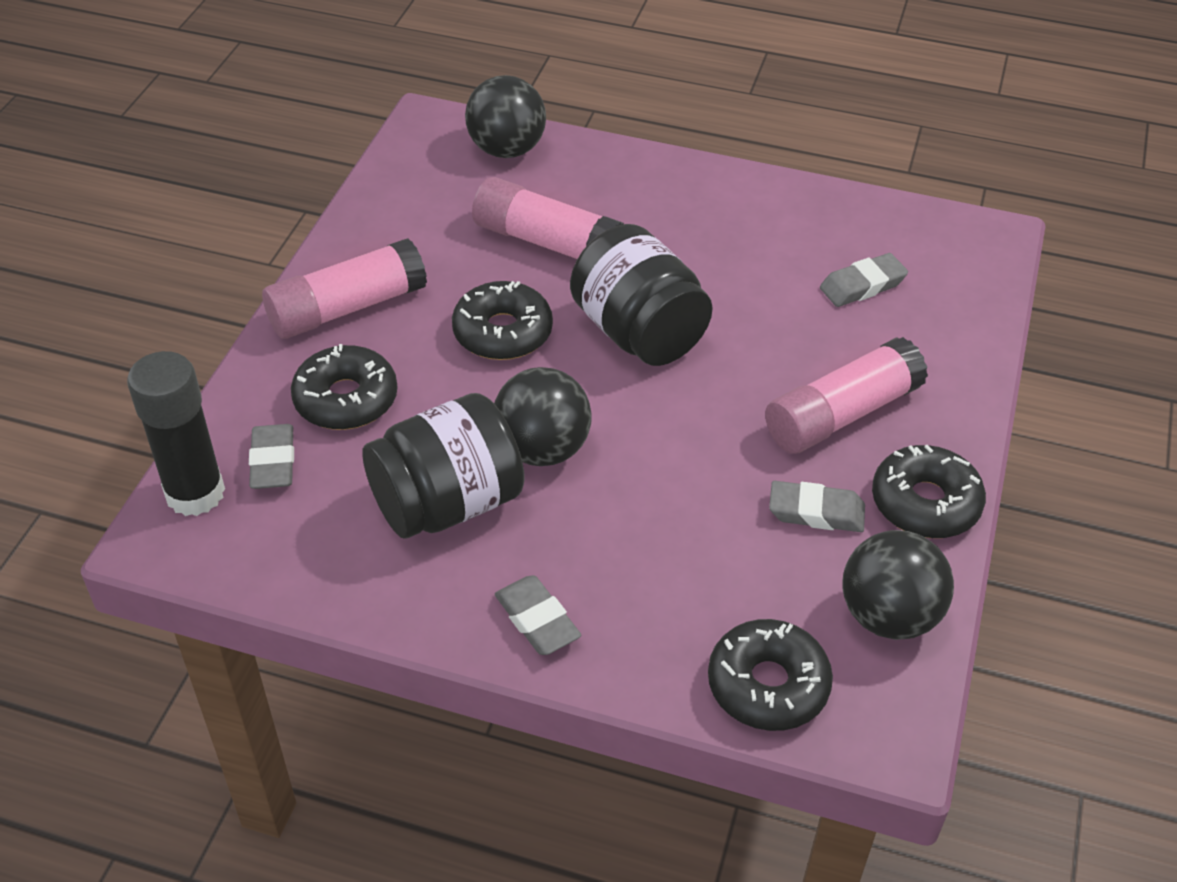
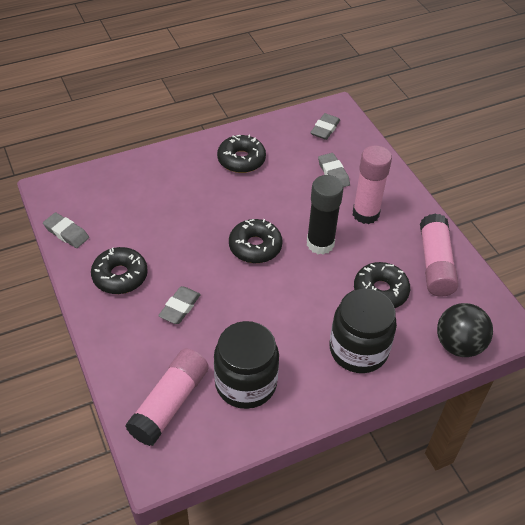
black ball: [465,75,546,158] [494,367,592,466] [842,530,954,640] = 3 -> [437,303,493,357] = 1

